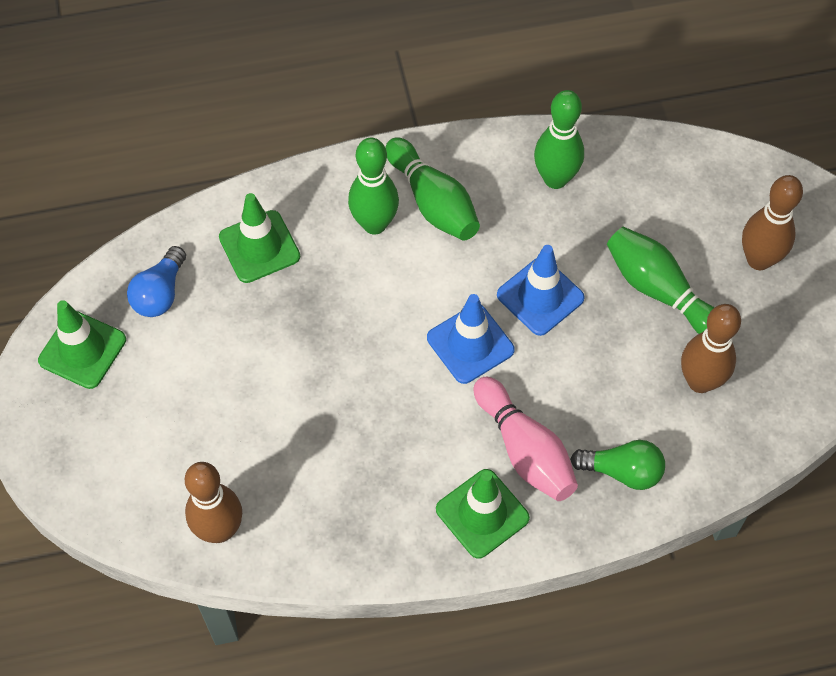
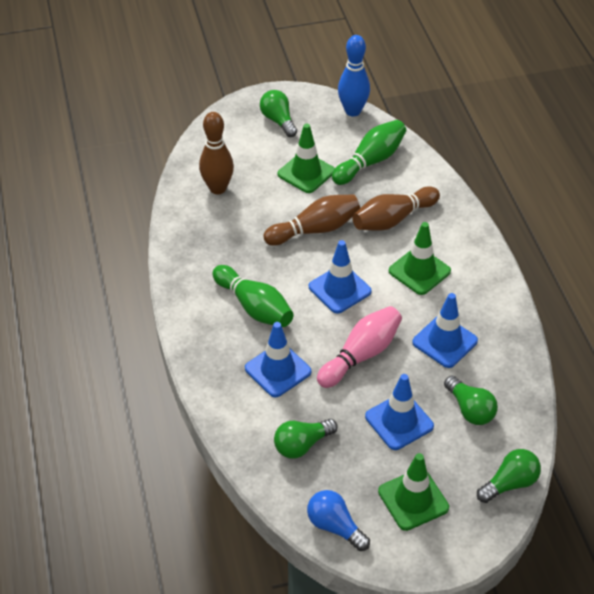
blue bowling pin: none = 0 -> [338,35,370,116] = 1
blue traffic cone: [427,294,515,384] [497,245,585,336] = 2 -> [245,322,311,397] [309,240,372,313] [365,374,434,450] [412,293,478,368] = 4
green bowling pin: [348,137,399,234] [385,137,480,241] [534,90,584,189] [607,227,715,334] = 4 -> [212,265,294,327] [332,120,406,185] = 2
green light bulb: [570,440,665,490] = 1 -> [260,90,297,137] [274,419,338,459] [444,376,498,425] [477,449,541,503] = 4

